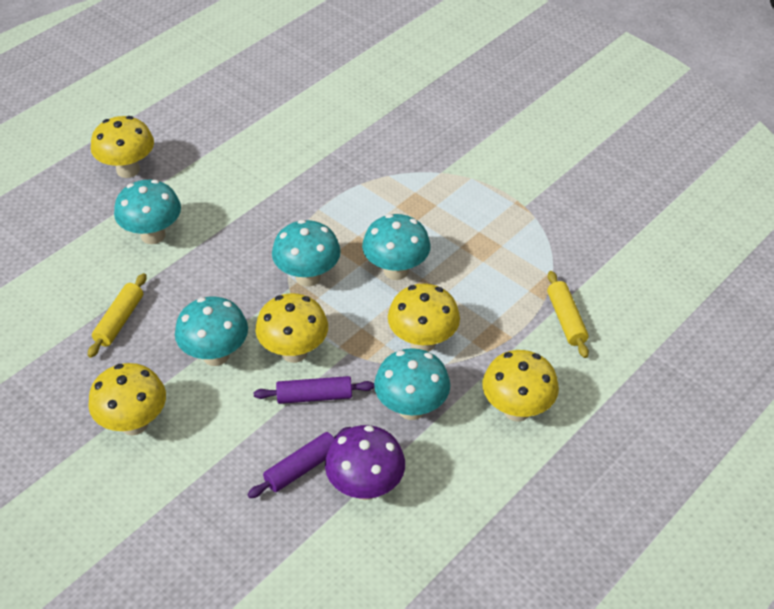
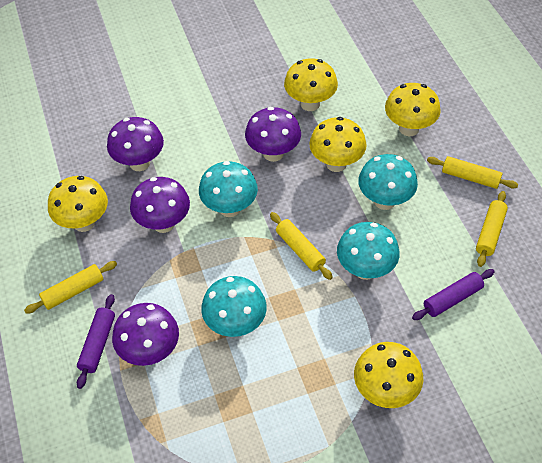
purple mushroom: [325,425,405,500] = 1 -> [107,117,164,171] [112,303,179,366] [130,177,190,233] [245,107,301,162] = 4
turquoise mushroom: [114,180,181,244] [175,297,248,366] [272,220,341,287] [362,214,431,280] [374,348,450,420] = 5 -> [199,161,258,217] [201,276,267,337] [337,222,400,280] [358,154,418,210] = 4
yellow rolling pin: [88,273,147,358] [547,271,589,358] = 2 -> [24,261,117,314] [270,212,333,280] [427,156,518,189] [476,191,508,267] = 4

